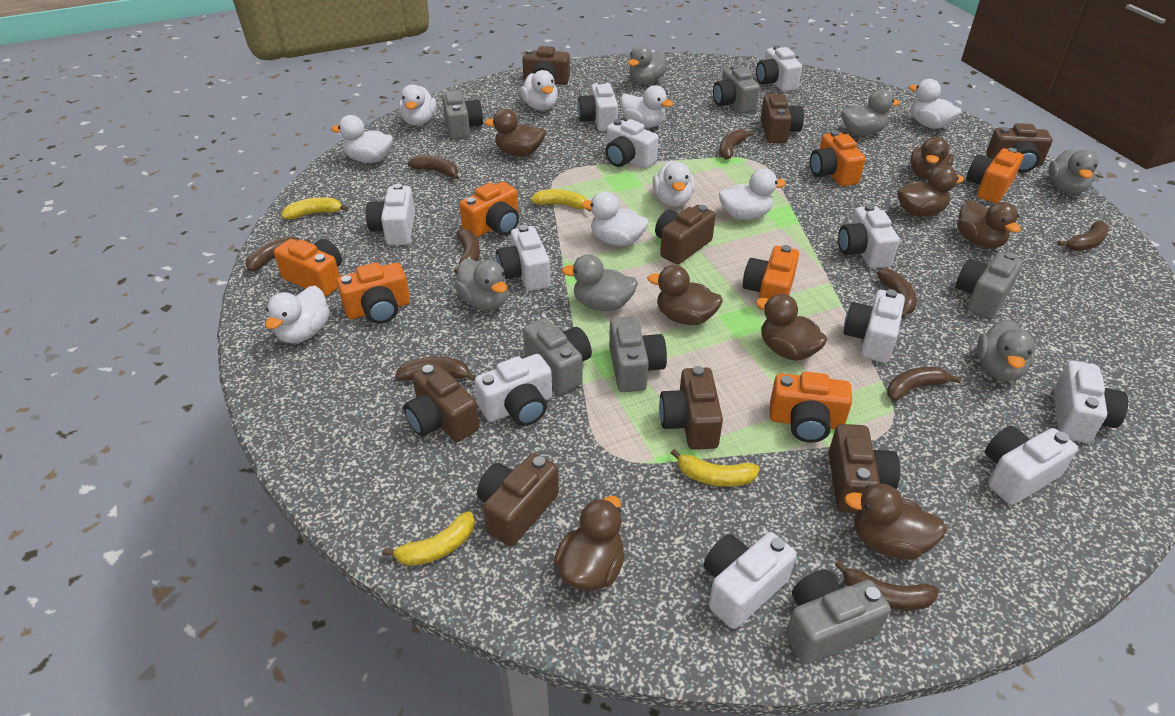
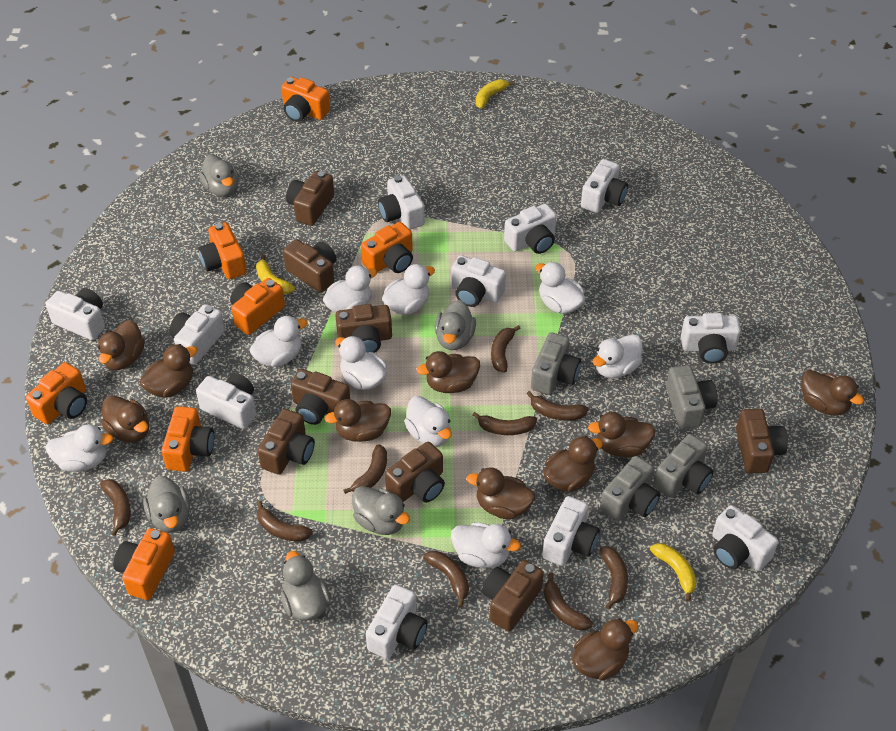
brown duck: [485,109,546,156] [554,496,625,591] [647,265,723,325] [756,293,827,361] [844,483,947,560] [898,165,964,217] [910,137,954,180] [957,200,1021,249] = 8 -> [98,320,145,370] [101,395,149,443] [140,344,198,398] [324,399,391,442] [417,351,480,393] [467,467,535,519] [544,436,603,492] [572,618,638,681] [588,412,655,457] [802,370,864,415] = 10
grey camera: [442,90,483,140] [523,318,592,394] [609,316,667,392] [713,65,760,114] [786,570,890,664] [956,252,1023,318] = 6 -> [531,332,581,395] [600,456,660,521] [654,434,714,498] [666,365,717,429] = 4
grey duck: [455,259,508,310] [562,254,638,311] [628,45,667,84] [841,89,900,136] [977,319,1035,381] [1048,149,1098,194] = 6 -> [143,476,190,533] [199,154,239,197] [281,551,331,621] [352,486,410,535] [435,300,476,350] = 5
yellow banana: [282,197,348,220] [383,511,475,566] [531,189,591,212] [671,449,760,487] = 4 -> [256,255,295,294] [475,79,514,109] [650,543,697,602] = 3

